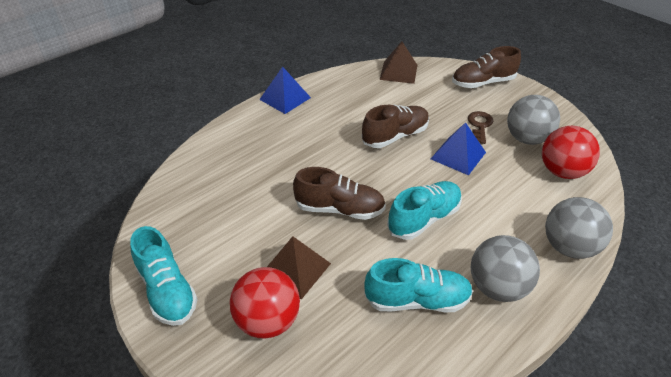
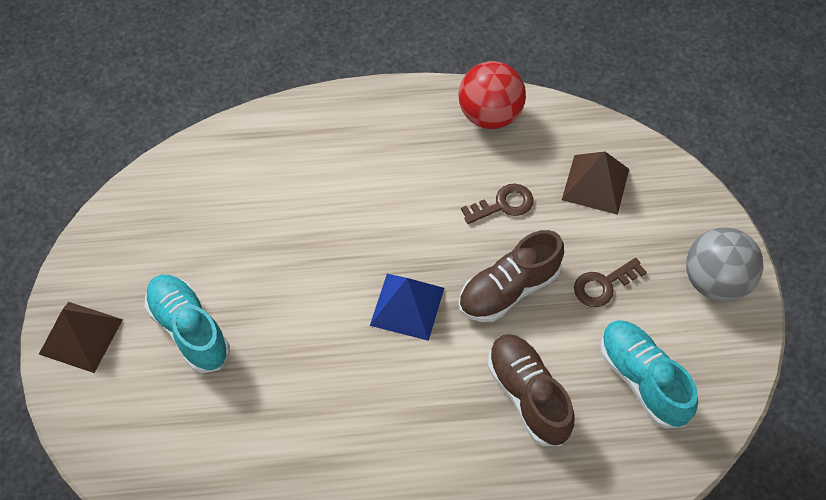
blue pyramid: [259,67,311,114] [431,122,486,175] = 2 -> [370,274,444,341] = 1
brown key: [468,111,493,144] = 1 -> [461,184,533,224] [574,258,647,307] = 2
brown shoe: [293,167,386,220] [362,105,429,148] [452,46,521,88] = 3 -> [458,230,564,322] [488,334,574,446] = 2
grey ball: [471,235,540,302] [507,95,560,145] [545,197,613,259] = 3 -> [686,227,764,302] = 1
red ball: [230,267,300,338] [542,126,600,179] = 2 -> [458,61,526,129] = 1
turquoise shoe: [130,226,198,326] [364,258,473,312] [387,181,462,240] = 3 -> [145,275,230,373] [600,320,698,429] = 2

